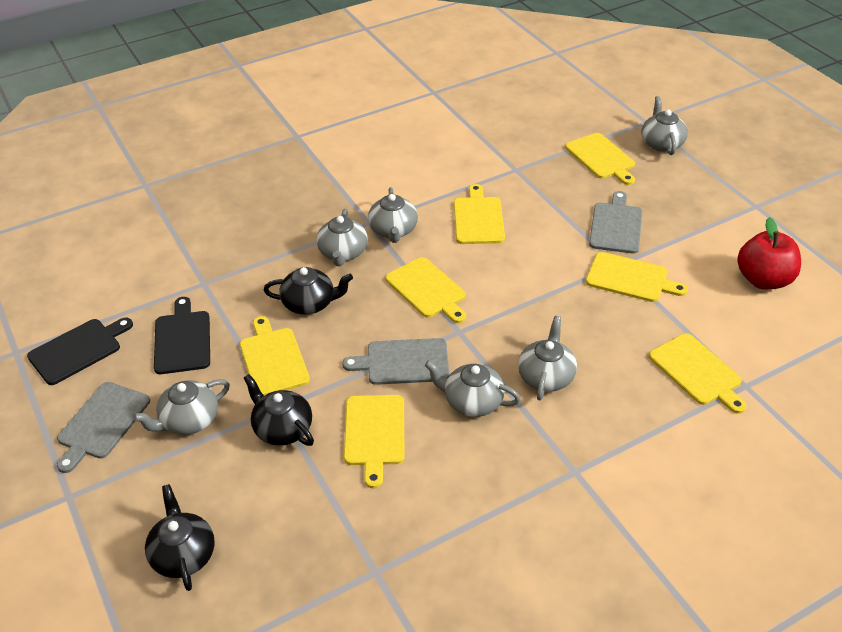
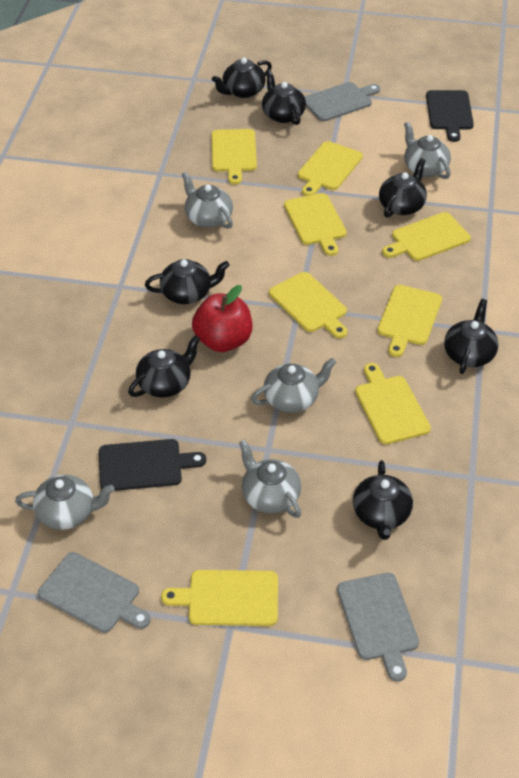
black teapot: [145,484,215,591] [244,374,314,446] [264,267,353,315] = 3 -> [128,335,200,398] [145,259,230,304] [212,58,272,98] [262,70,306,125] [353,460,413,540] [379,158,427,218] [444,299,499,374] = 7
grey teapot: [133,379,230,435] [317,209,368,266] [368,188,418,243] [425,360,521,417] [518,316,577,400] [641,96,688,155] = 6 -> [15,475,115,530] [182,172,233,229] [239,439,301,518] [251,358,336,413] [404,122,451,179] = 5
yellow cutting board: [240,316,310,396] [344,395,404,488] [385,257,466,323] [454,184,505,244] [565,133,635,185] [586,252,688,302] [649,333,747,414] = 7 -> [161,570,278,626] [212,129,257,185] [269,272,347,338] [284,193,347,256] [298,141,363,196] [355,363,431,445] [377,285,442,357] [382,212,471,261] = 8

